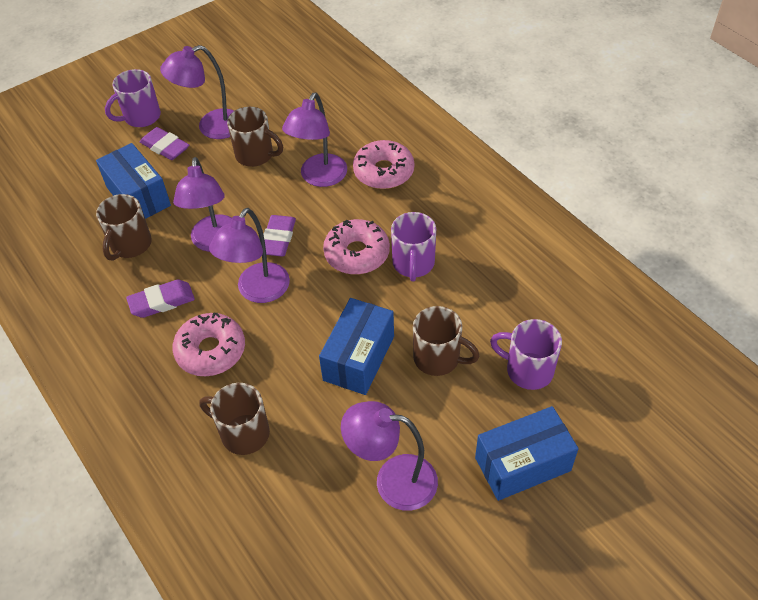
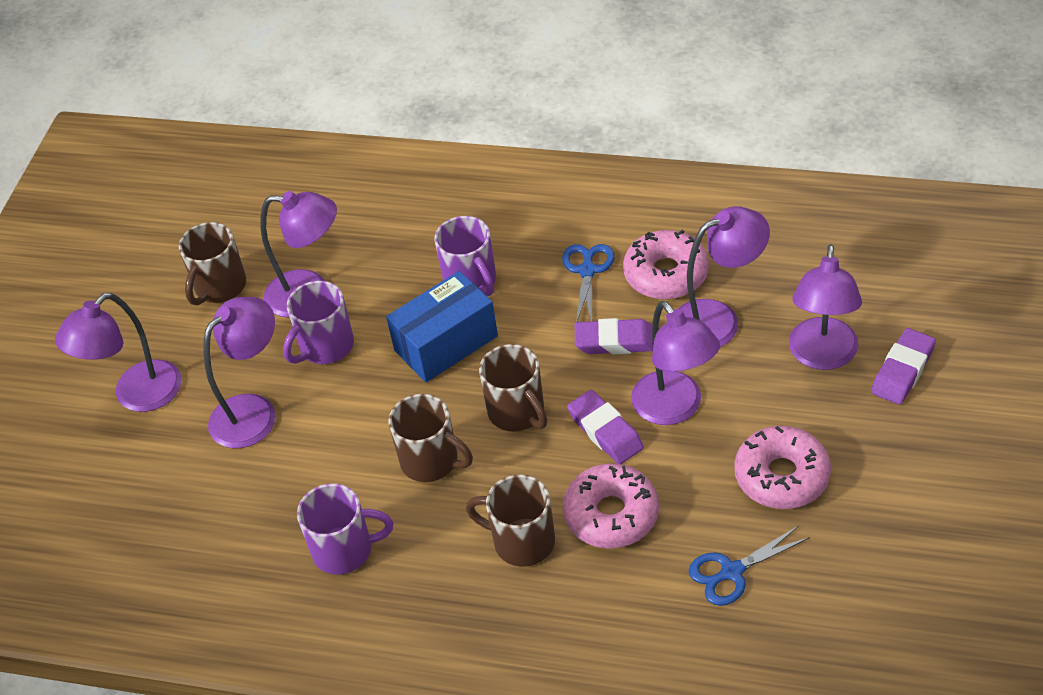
blue box: [96,143,171,219] [319,298,394,395] [475,406,579,501] = 3 -> [386,271,498,382] = 1
blue scissors: none = 0 -> [562,244,615,322] [689,526,810,606] = 2
purple lamp: [160,45,234,139] [173,157,232,252] [209,208,290,303] [282,93,347,187] [341,401,438,511] = 5 -> [55,293,182,412] [203,297,276,448] [260,191,337,318] [631,301,720,425] [678,206,770,347] [789,244,862,370] = 6

